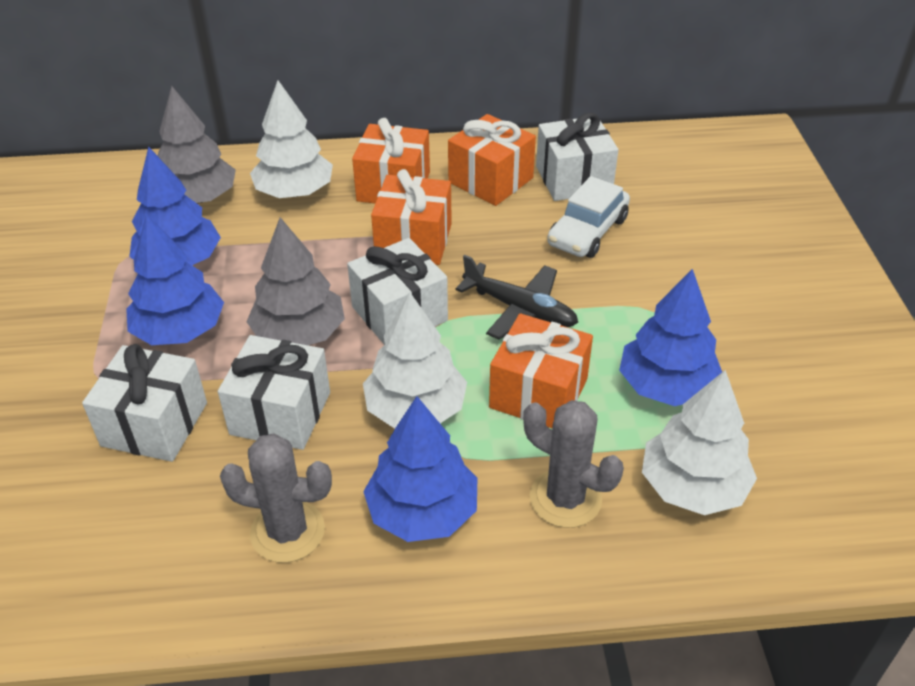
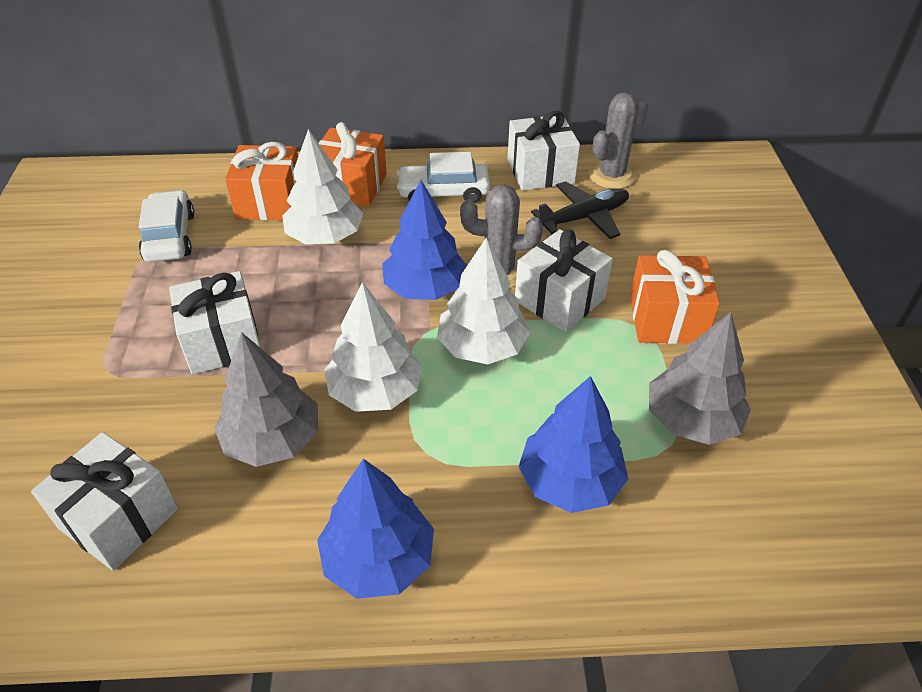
blue tree: [126,214,224,345] [129,146,221,265] [363,396,477,542] [619,269,722,406] = 4 -> [317,459,434,599] [382,180,467,300] [519,376,628,513] = 3
orange gift: [352,118,430,203] [371,169,452,265] [448,114,536,206] [489,314,593,428] = 4 -> [225,142,298,220] [319,122,387,207] [630,250,720,344] = 3
white car: [547,176,630,258] = 1 -> [139,190,194,262] [397,152,490,203] = 2

